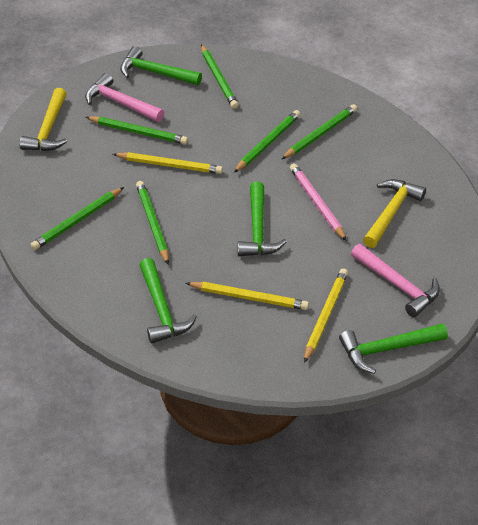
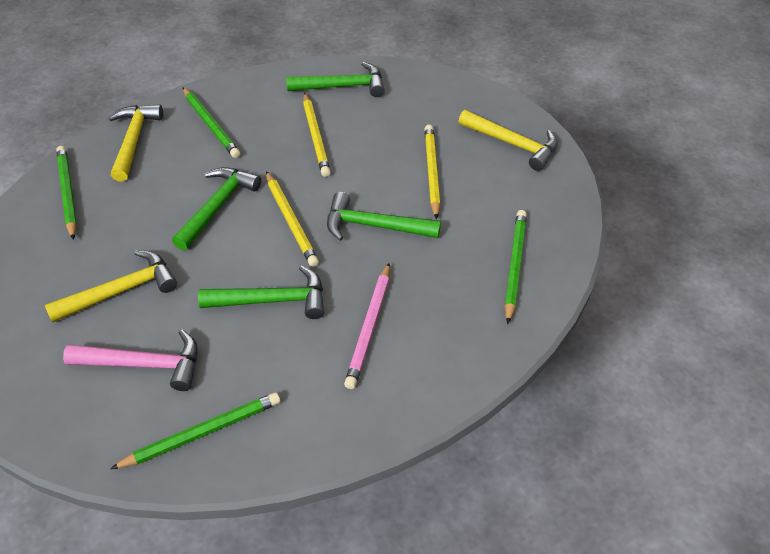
green pencil: [30,187,124,250] [86,117,188,145] [136,181,169,265] [201,45,239,109] [234,110,300,172] [282,104,357,159] = 6 -> [56,146,77,240] [110,392,280,469] [183,87,241,158] [504,210,527,324] = 4
pink hammer: [85,73,164,122] [351,244,440,317] = 2 -> [63,330,198,391] = 1
yellow hammer: [19,88,67,151] [363,179,426,248] = 2 -> [45,250,177,322] [109,105,163,182] [458,110,558,171] = 3

